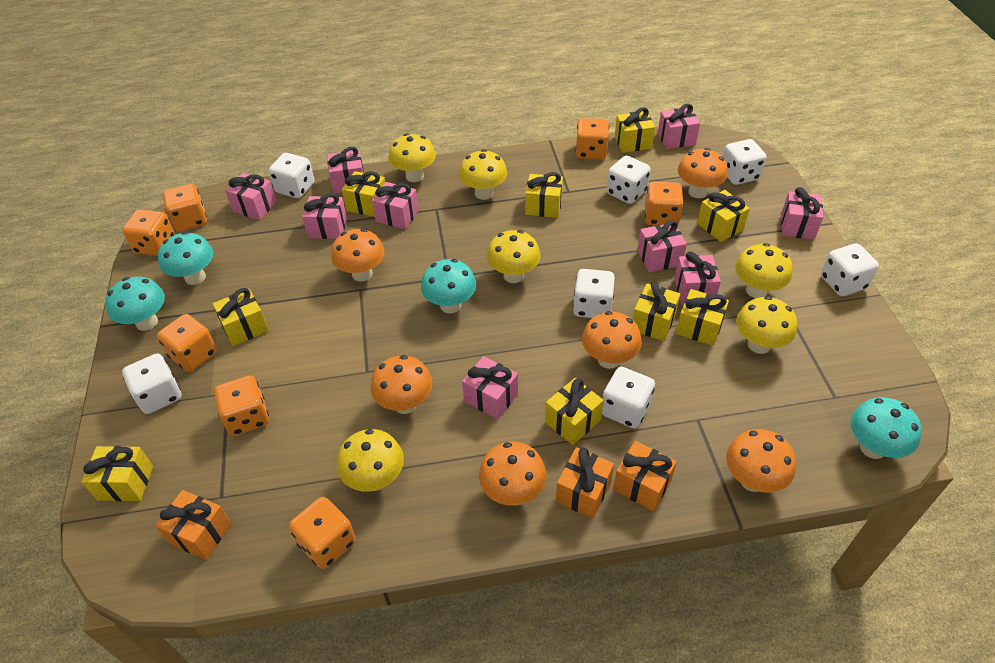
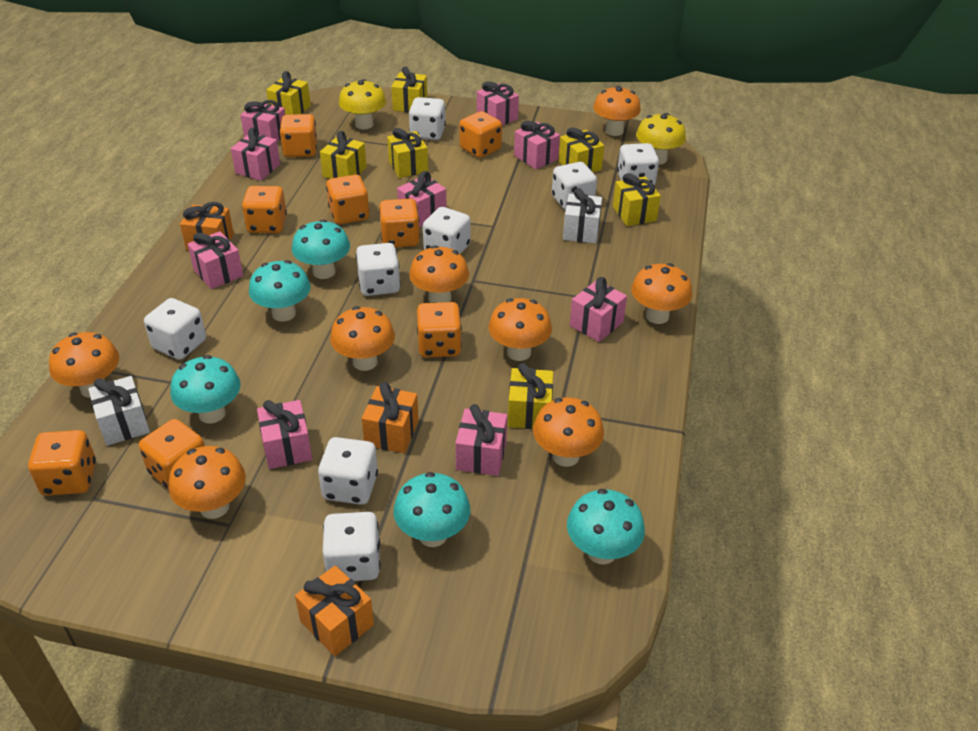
orange dice: [122,209,175,256] [157,314,217,372] [163,184,207,231] [214,376,269,436] [289,497,356,569] [575,118,609,159] [645,182,684,226] = 7 -> [28,430,96,496] [139,419,205,489] [242,186,287,233] [280,114,317,157] [326,175,370,224] [379,199,420,247] [417,302,462,358] [460,111,502,158] = 8
orange mushroom: [331,229,384,282] [371,355,432,414] [479,442,547,506] [582,311,642,369] [678,148,728,199] [726,429,796,493] = 6 -> [49,332,119,398] [169,446,246,519] [330,306,395,371] [409,245,469,303] [488,298,552,361] [533,397,604,467] [593,86,641,136] [631,263,692,324] = 8
turquoise mushroom: [105,276,165,331] [158,232,213,285] [421,259,476,313] [850,397,922,459] = 4 -> [170,355,241,424] [249,260,311,321] [292,219,350,279] [393,472,470,547] [567,489,645,565] = 5
white dice: [122,354,182,414] [269,153,314,198] [573,269,615,318] [602,367,655,428] [606,156,651,204] [723,139,767,185] [821,243,879,296] = 7 -> [144,298,206,360] [318,437,378,505] [322,512,380,581] [356,243,400,296] [409,97,446,140] [423,207,471,254] [552,162,597,210] [617,143,659,185] = 8
white gift: none = 0 -> [88,376,150,446] [563,188,602,244] = 2
yellow gift: [82,446,153,501] [213,288,269,346] [342,171,385,217] [525,172,563,218] [545,378,604,445] [615,107,655,153] [633,281,680,341] [676,289,729,346] [697,190,750,242] = 9 -> [266,71,311,115] [320,131,367,179] [387,128,428,178] [392,66,427,112] [508,363,553,429] [559,128,604,172] [613,173,661,226] = 7
yellow mushroom: [337,429,404,492] [389,133,436,182] [459,149,507,200] [487,230,541,283] [735,243,793,298] [736,296,797,354] = 6 -> [339,79,386,129] [636,113,686,165] = 2

